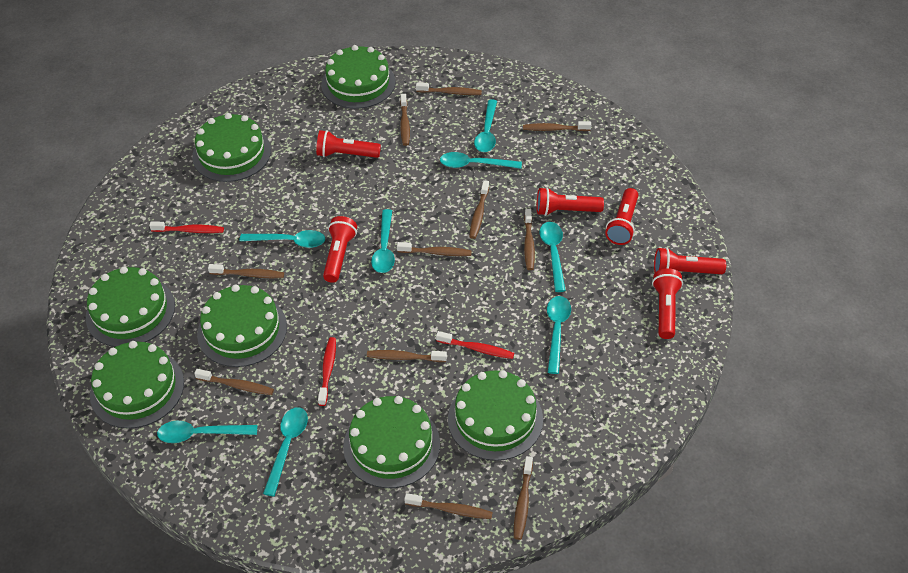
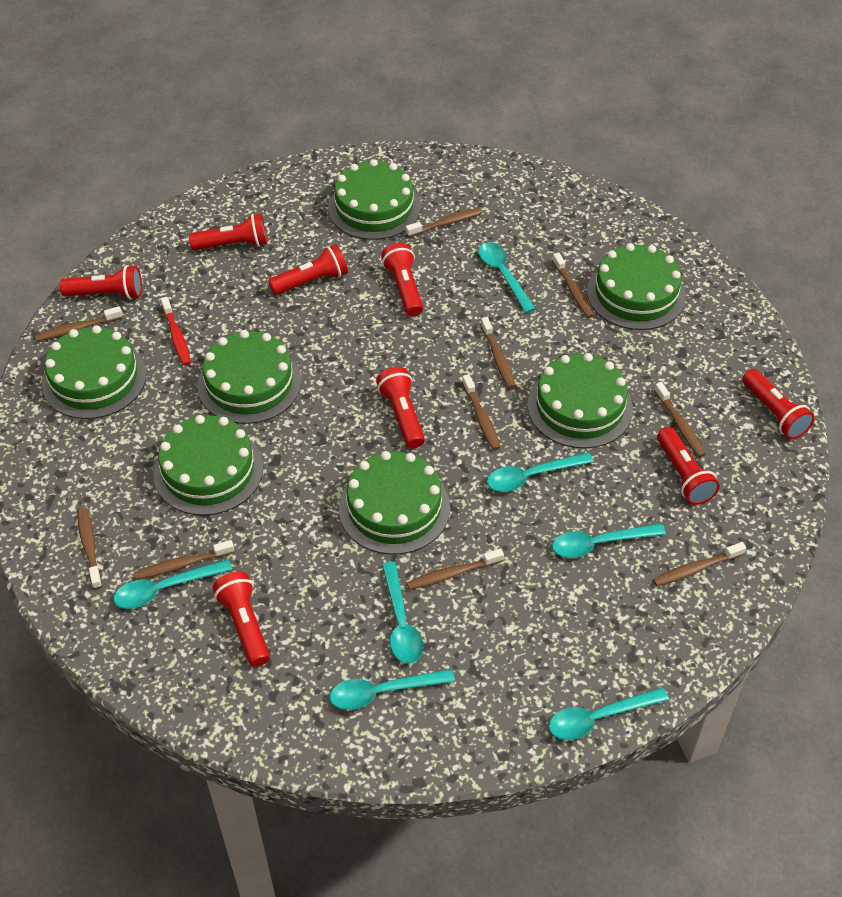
brown toothbrush: [194,369,274,395] [208,264,284,278] [367,350,447,362] [397,242,472,256] [400,94,410,146] [404,493,493,519] [416,82,482,95] [469,180,489,239] [514,456,533,540] [523,121,591,131] [524,209,535,270] = 11 -> [35,306,123,342] [77,507,102,589] [134,540,234,580] [406,208,482,237] [407,549,504,590] [462,374,501,450] [480,317,516,388] [552,252,594,318] [653,542,746,587] [654,382,705,457] = 10
red flashlight: [316,130,381,158] [323,216,357,283] [537,187,604,216] [605,188,638,245] [652,268,683,339] [654,247,726,274] = 6 -> [59,265,142,299] [189,214,267,251] [213,572,270,667] [268,244,348,295] [376,367,425,449] [381,243,423,317] [657,427,720,505] [742,369,815,439] = 8
red toothbrush: [149,221,224,233] [318,337,336,406] [436,331,514,359] = 3 -> [161,297,191,366] = 1
turquoise spoon: [157,421,257,443] [239,230,325,248] [263,407,308,496] [371,209,395,273] [440,152,522,169] [474,99,497,152] [540,222,566,292] [547,296,571,374] = 8 -> [113,559,232,609] [330,669,455,710] [382,562,423,664] [478,242,535,313] [487,452,594,492] [549,687,669,740] [552,524,666,558] = 7

